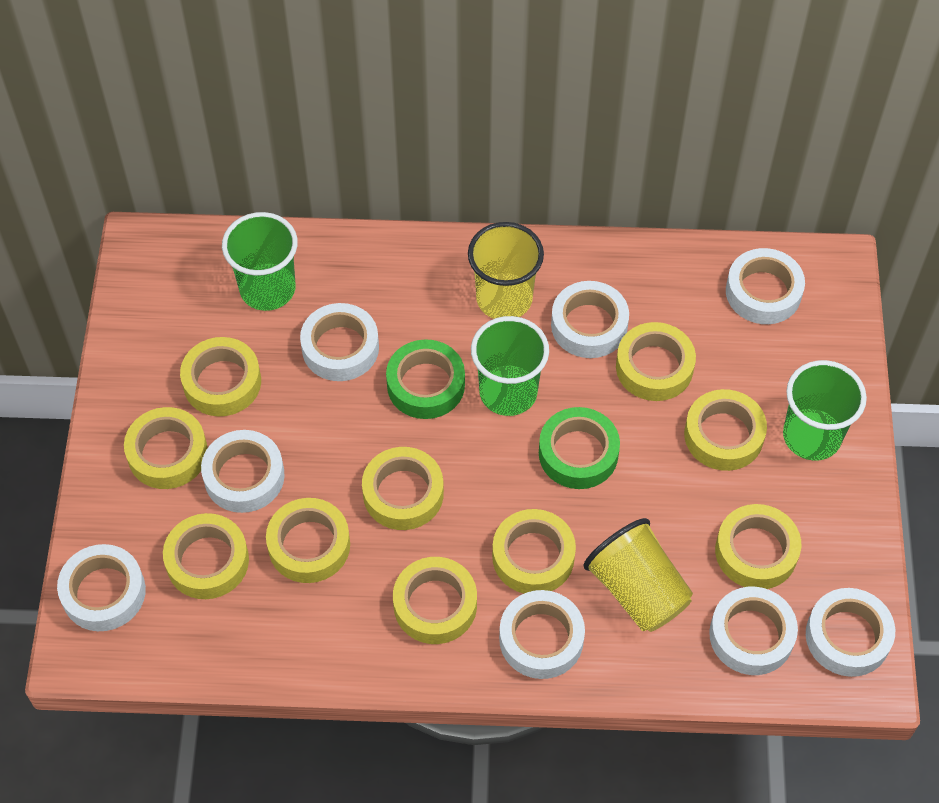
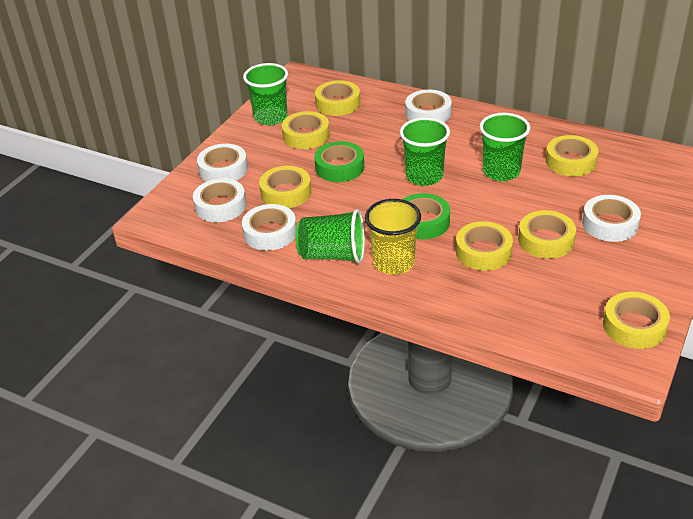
green cup: [222,212,298,311] [471,316,549,416] [783,360,867,461] = 3 -> [243,63,288,125] [296,209,365,264] [400,117,450,186] [479,113,530,181] = 4
white tape: [57,544,146,631] [201,430,285,513] [300,303,379,381] [499,590,585,679] [551,281,629,358] [709,587,798,675] [726,248,805,324] [806,588,895,677] = 8 -> [193,178,246,222] [197,144,248,182] [242,204,296,251] [405,90,452,123] [582,195,641,242] = 5
yellow cup: [468,222,544,319] [583,518,693,632] = 2 -> [365,199,421,275] = 1
yellow tape: [124,407,207,489] [163,513,249,599] [180,337,261,416] [266,498,350,583] [362,447,444,530] [393,557,477,644] [492,509,576,594] [616,322,696,401] [684,389,767,471] [715,504,801,589] = 10 -> [259,166,311,208] [282,111,330,149] [315,80,360,116] [456,221,513,271] [518,210,576,259] [546,135,599,176] [603,292,670,349] = 7

